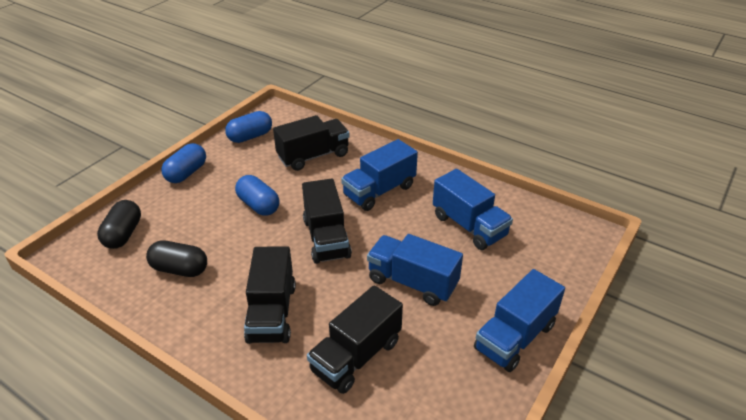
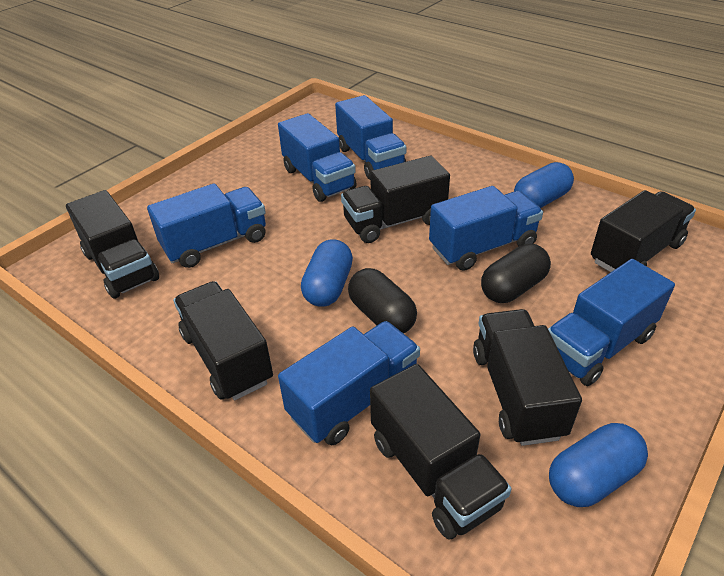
black truck: [244,246,296,344] [273,115,350,171] [302,178,352,264] [307,285,403,394] = 4 -> [66,190,159,299] [173,281,273,400] [341,156,450,243] [370,364,511,540] [473,309,582,446] [591,190,696,272] = 6
blue truck: [341,139,418,211] [367,234,463,306] [433,169,513,250] [474,269,565,372] = 4 -> [147,183,266,268] [278,113,357,202] [278,321,420,445] [335,95,406,180] [429,186,543,271] [548,259,675,386] = 6

